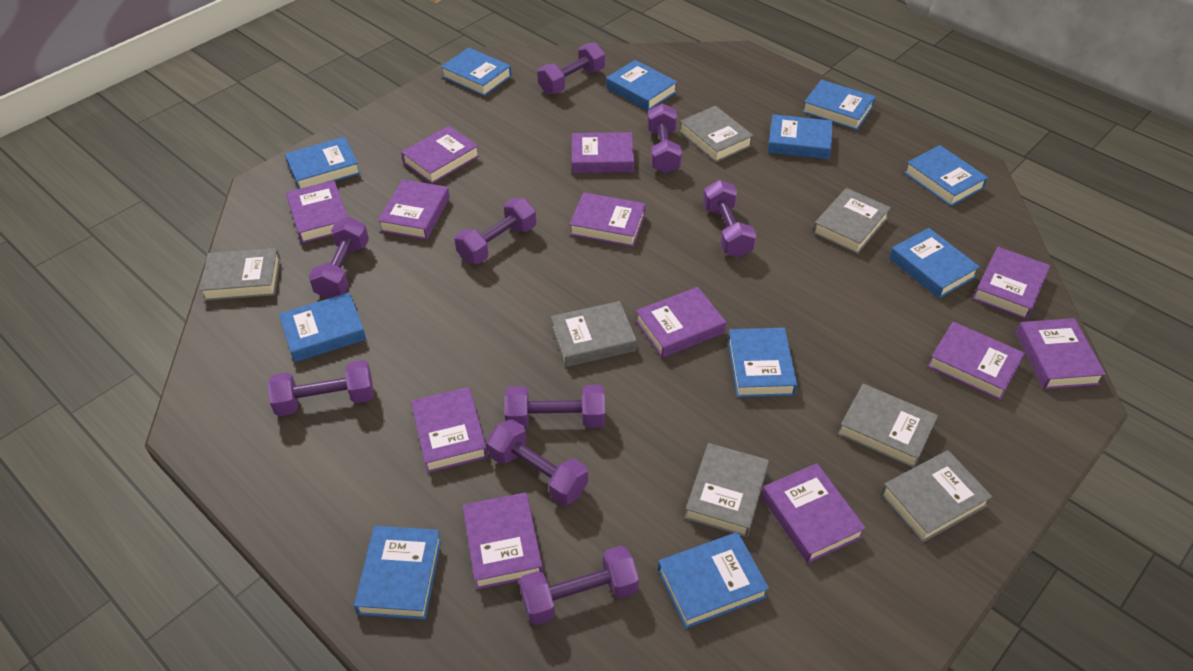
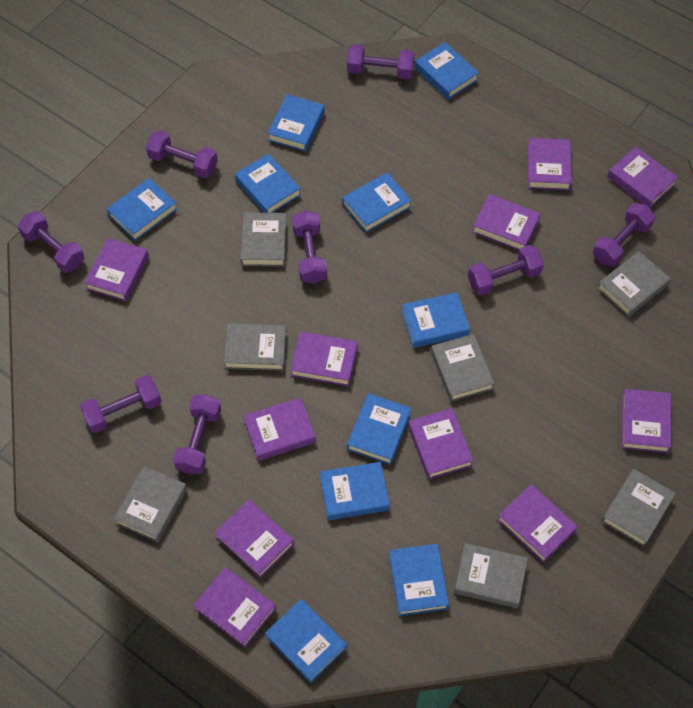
blue book: [279,293,366,362] [285,137,360,189] [354,526,442,620] [441,48,512,96] [606,60,677,111] [658,532,769,629] [727,328,797,397] [768,114,833,159] [802,79,876,130] [889,228,980,298] [904,145,988,206] = 11 -> [107,178,178,241] [235,153,301,213] [265,599,347,683] [267,94,325,152] [320,462,390,520] [342,172,412,233] [347,393,411,465] [389,544,449,616] [402,292,470,348] [415,42,479,100] = 10
purple book: [286,180,348,243] [378,179,450,240] [401,126,479,184] [411,387,488,473] [463,492,543,590] [569,192,646,247] [572,132,634,173] [635,287,726,358] [761,463,866,563] [928,321,1025,400] [973,247,1050,319] [1016,318,1106,389] = 12 -> [85,238,149,302] [194,567,276,648] [215,500,294,578] [243,397,316,461] [290,331,358,386] [408,408,473,479] [472,194,541,251] [497,484,578,563] [528,138,572,191] [607,147,678,208] [622,389,672,453] = 11
purple dumbbell: [268,360,374,416] [309,217,369,299] [455,198,536,264] [487,419,588,506] [505,385,605,428] [519,546,639,625] [537,42,605,94] [647,103,682,174] [703,180,756,258] = 9 -> [18,211,84,273] [80,375,162,433] [146,130,218,178] [173,394,221,474] [292,211,327,284] [347,45,415,79] [468,245,544,295] [593,203,655,267] = 8

